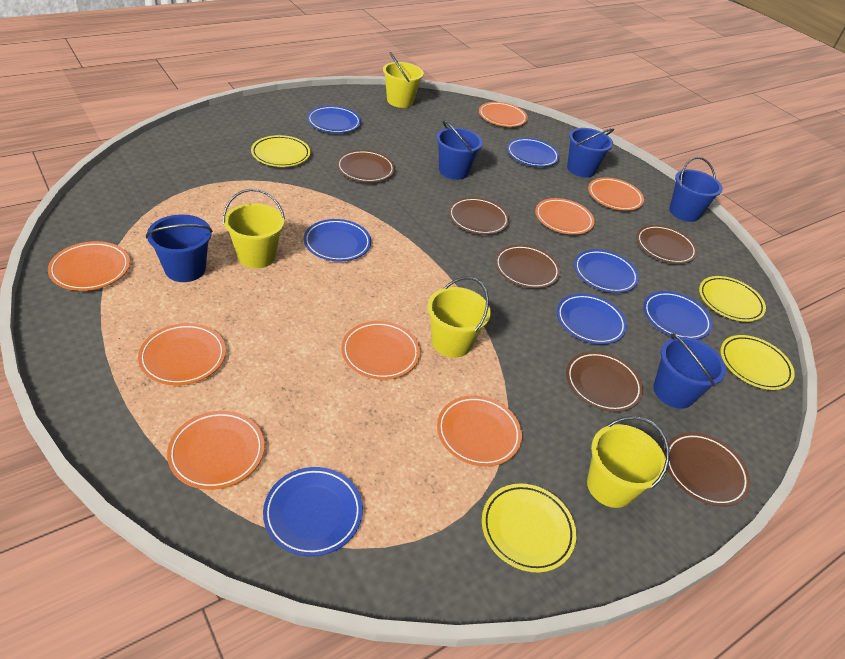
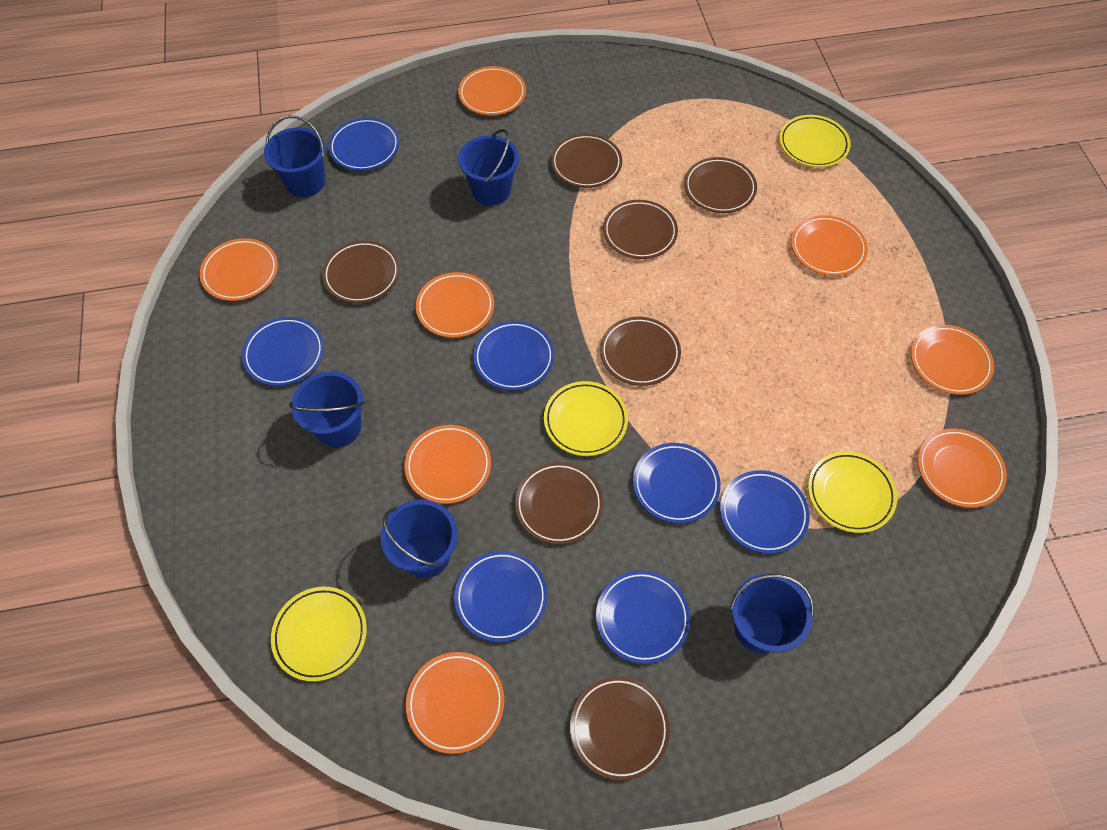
brown plate: [337,150,395,182] [449,197,509,235] [495,245,560,288] [566,351,643,412] [636,225,697,264] [664,432,751,507] = 6 -> [322,241,400,303] [515,462,603,545] [551,134,622,188] [570,676,670,781] [600,317,681,386] [603,200,678,259] [684,157,757,213] = 7
yellow bucket: [223,189,285,268] [383,52,424,108] [428,277,491,358] [587,416,670,508] = 4 -> none = 0

